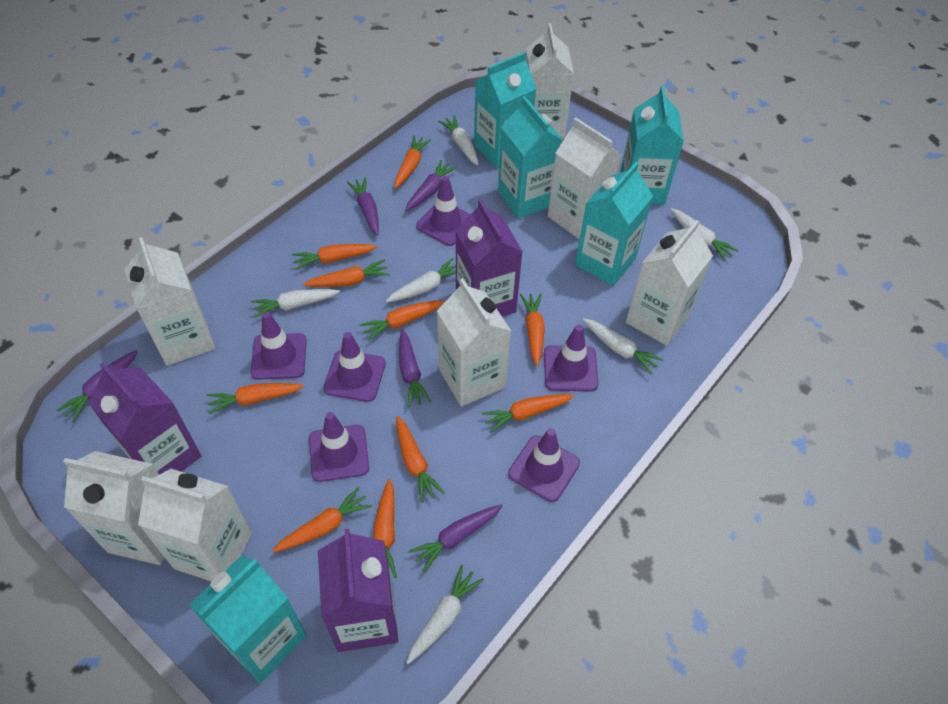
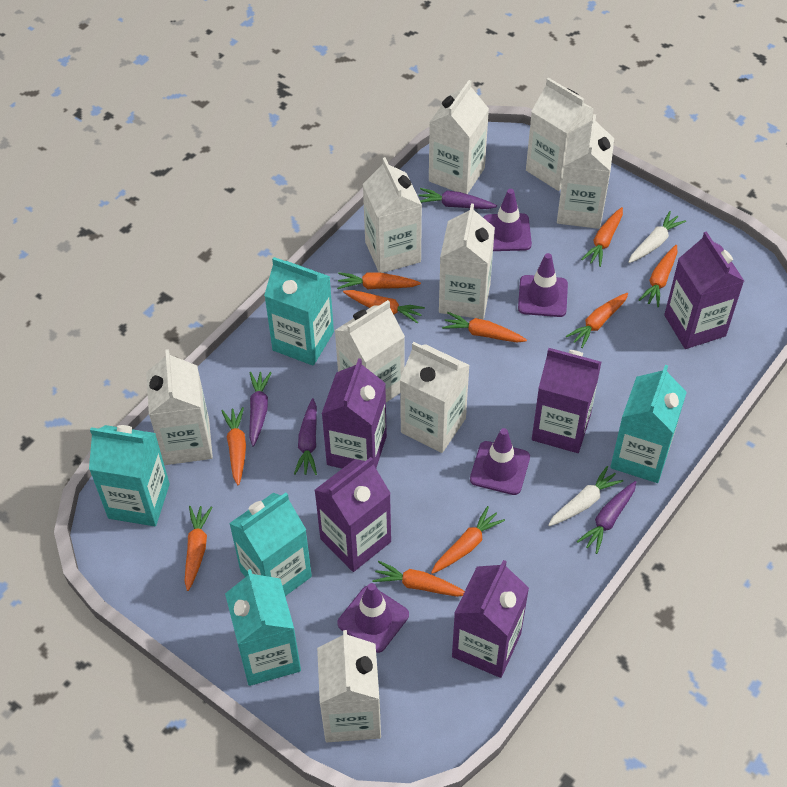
purple carrot: [56,350,138,422] [347,177,379,235] [399,329,432,407] [405,160,457,211] [409,504,503,572] = 5 -> [249,372,272,447] [294,398,317,475] [419,188,497,209] [577,481,636,554] = 4
purple carton: [88,363,201,475] [318,529,398,652] [455,199,523,316] = 3 -> [314,457,391,572] [322,358,387,468] [452,560,529,678] [532,348,602,453] [664,231,744,349] = 5
purple traffic cone: [250,312,307,380] [309,412,369,482] [323,332,386,402] [416,176,470,246] [508,428,580,502] [544,325,599,391] = 6 -> [337,583,409,653] [470,428,530,495] [483,189,532,251] [518,253,568,317] = 4
white carrot: [251,289,340,318] [386,258,456,302] [406,565,484,664] [438,115,479,165] [583,318,664,374] [670,208,739,261] = 6 -> [548,466,624,526] [628,211,686,263] = 2
white carton: [63,451,164,565] [124,237,215,366] [138,469,252,581] [437,278,511,406] [526,23,574,139] [548,117,622,239] [626,220,713,346] = 7 -> [146,349,213,465] [317,630,381,742] [334,300,405,402] [363,157,422,273] [400,342,470,453] [429,80,489,194] [439,204,495,319] [526,78,594,191] [557,114,614,229] = 9

